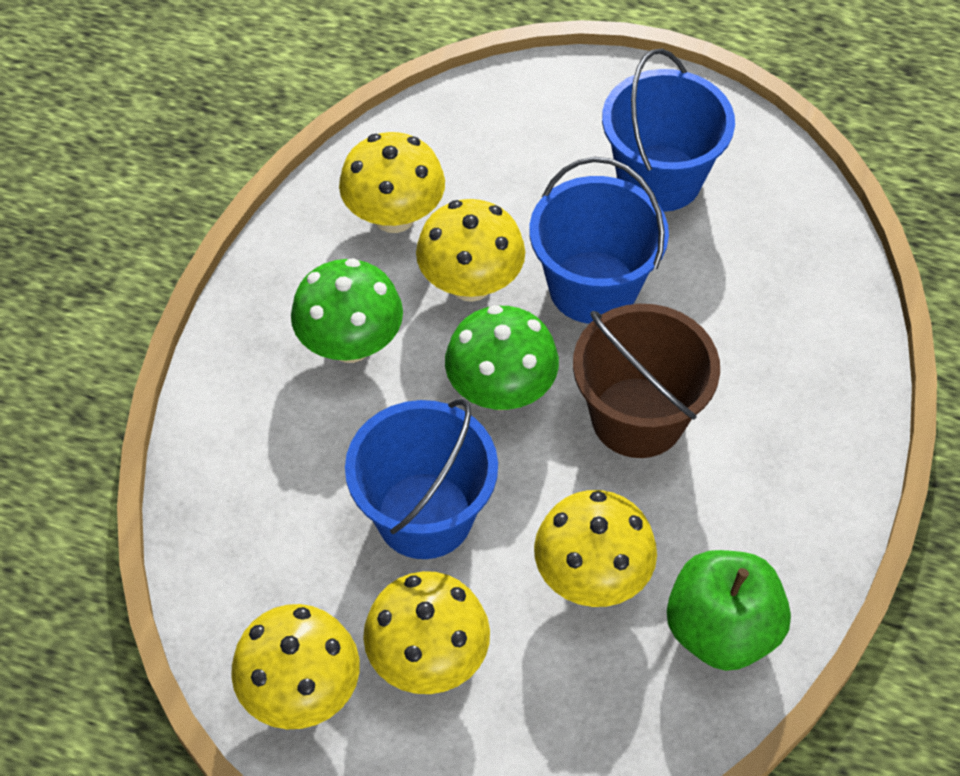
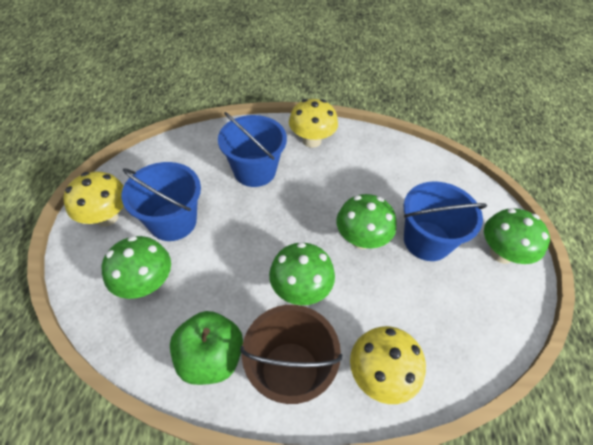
green mushroom: [291,258,403,363] [445,305,559,410] = 2 -> [102,236,171,299] [269,242,335,305] [337,194,397,249] [484,208,550,264] = 4
yellow mushroom: [231,604,360,729] [339,132,445,233] [363,571,490,694] [416,199,525,302] [534,490,657,607] = 5 -> [63,171,124,227] [289,99,338,148] [350,326,426,404] = 3

